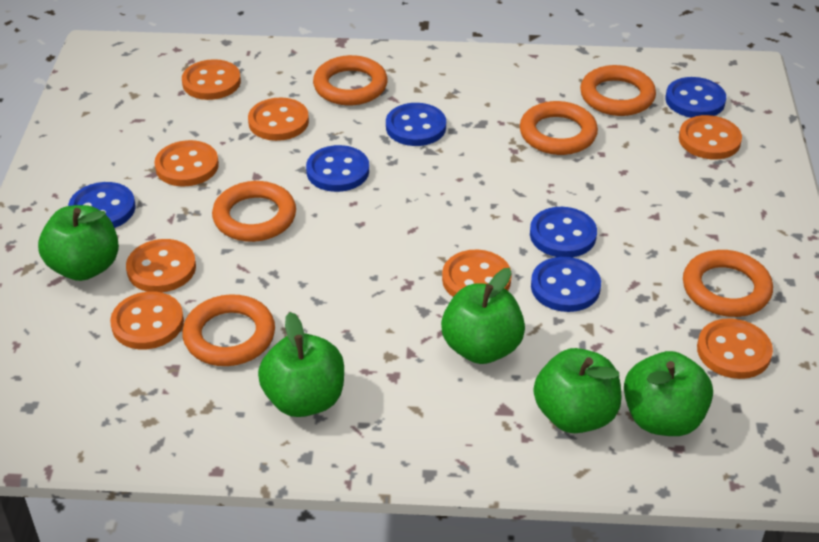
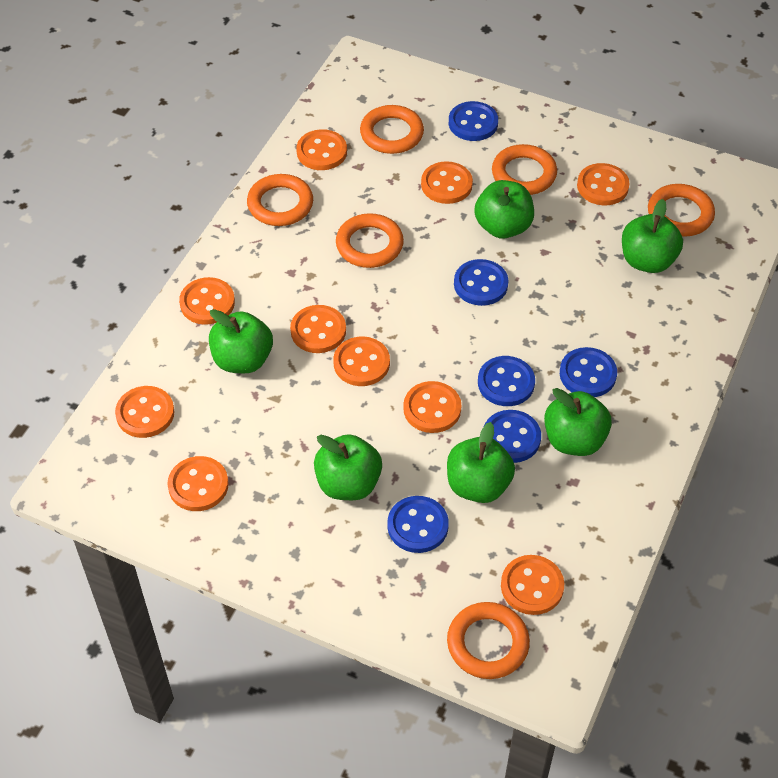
green apple: [38,205,119,281] [258,312,344,417] [441,268,525,364] [534,348,621,433] [624,351,713,436] = 5 -> [209,309,273,373] [314,434,382,500] [447,422,515,503] [474,180,534,239] [544,388,612,456] [622,199,683,273] = 6
orange button: [110,292,184,349] [126,239,196,292] [154,140,219,187] [182,59,241,100] [248,98,309,141] [442,250,512,297] [679,115,742,159] [697,318,773,379] = 8 -> [115,386,175,438] [168,456,229,511] [179,277,235,325] [290,305,346,353] [296,129,347,170] [333,336,390,386] [403,381,461,433] [421,161,473,204] [501,555,564,615] [577,163,630,205] = 10

